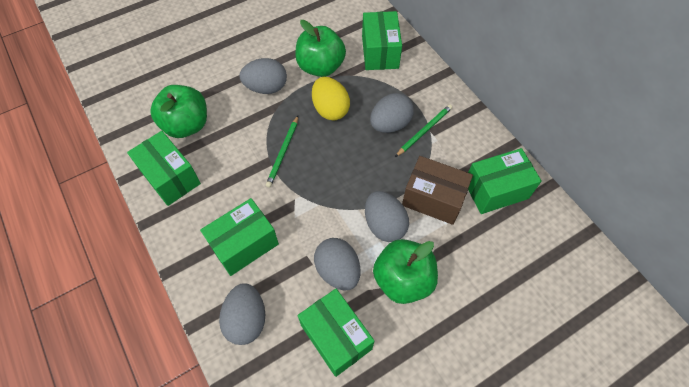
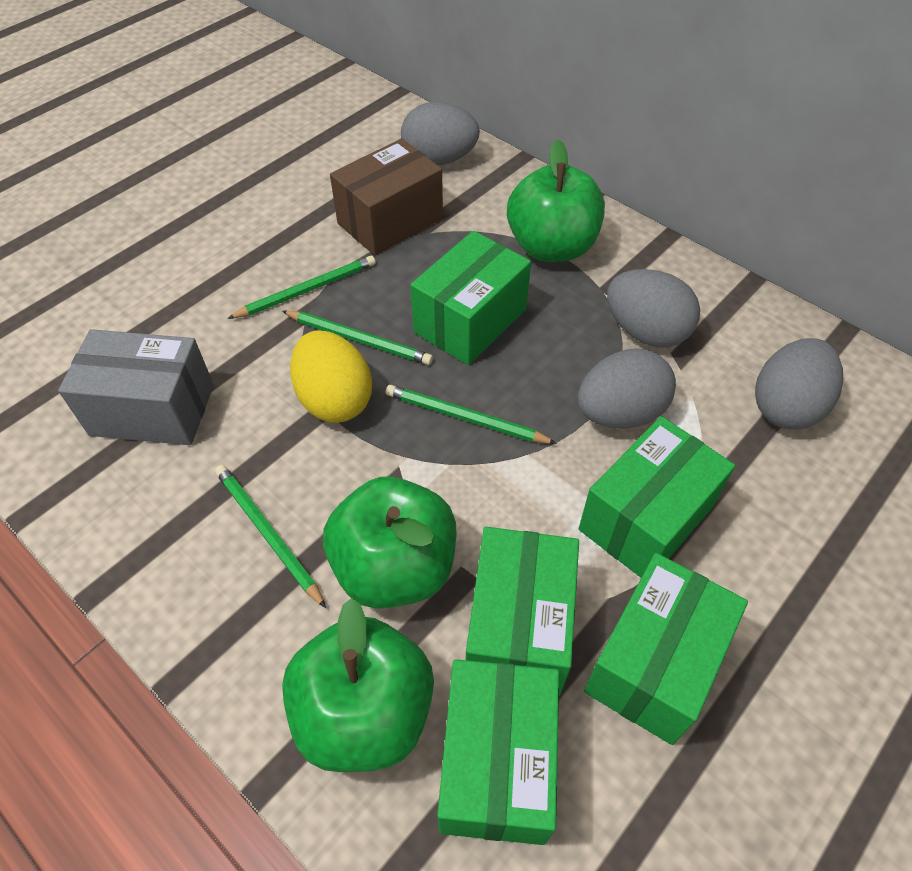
green pencil: [266,116,298,188] [395,104,453,157] = 2 -> [215,465,326,608] [227,256,376,319] [282,311,433,365] [386,385,557,444] = 4
grey box: none = 0 -> [58,329,214,445] = 1
grey egg: [219,283,265,345] [239,58,287,94] [314,238,360,290] [365,191,409,242] [370,93,414,133] = 5 -> [401,102,480,165] [578,349,676,429] [607,269,700,347] [755,338,843,429] = 4

